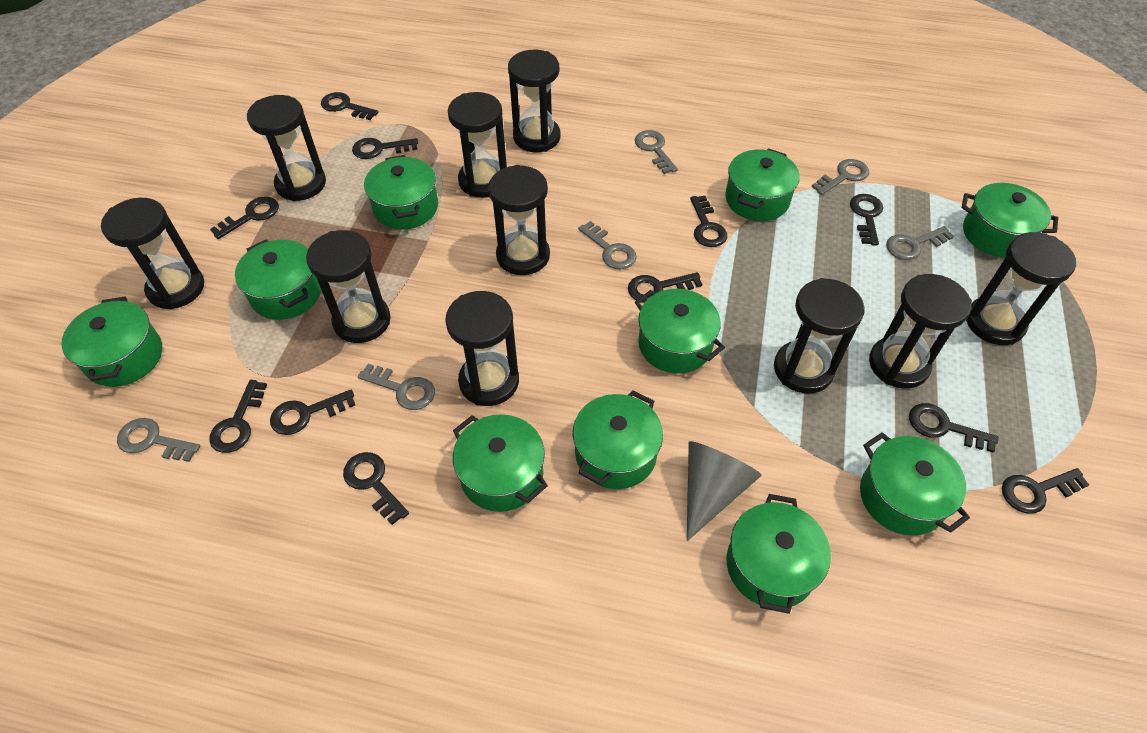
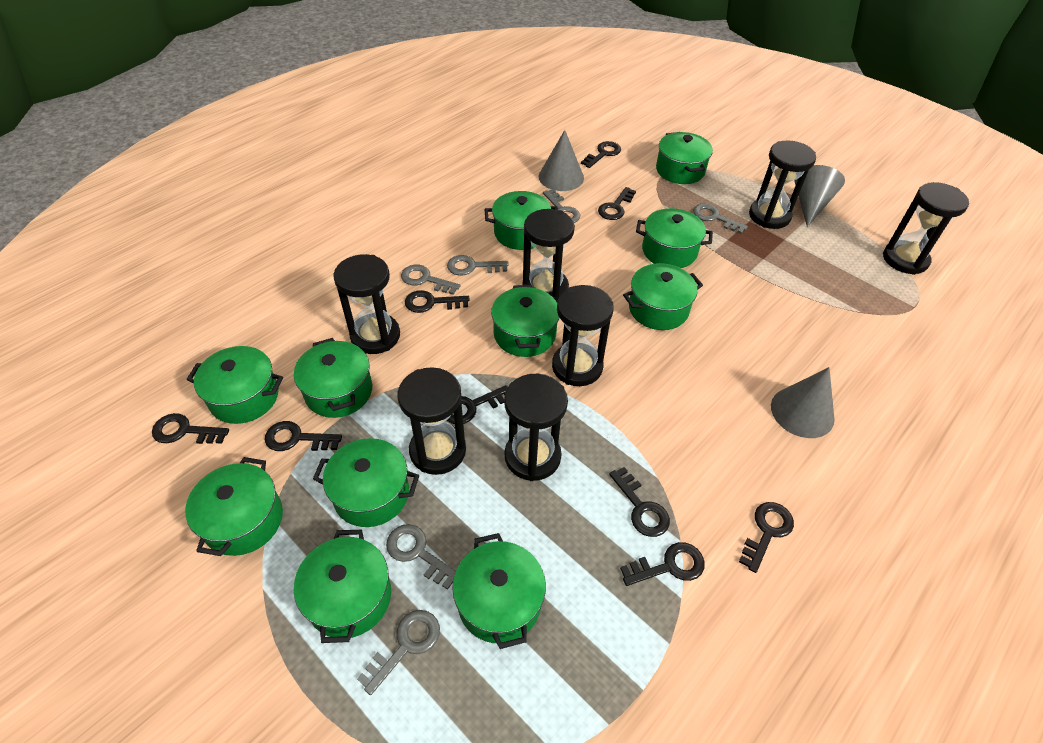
black hourglass: [101,198,204,310] [247,95,326,201] [306,230,391,343] [445,291,519,406] [448,92,507,198] [488,165,550,275] [508,50,561,152] [774,278,865,393] [869,274,972,388] [966,232,1076,345] = 10 -> [333,254,400,354] [398,367,466,475] [504,374,568,481] [522,209,575,302] [552,285,614,386] [749,140,816,229] [883,182,969,275] = 7
black key: [209,380,267,453] [210,196,279,239] [270,390,355,435] [321,92,378,120] [343,452,409,525] [352,138,418,159] [628,272,702,303] [690,196,727,247] [850,194,883,245] [909,403,998,453] [1002,468,1089,513] = 11 -> [152,413,229,444] [265,421,342,451] [405,290,470,313] [447,385,508,424] [581,141,621,168] [598,187,636,220] [609,467,670,537] [620,542,705,586] [739,502,794,573] = 9
green pot: [61,296,162,387] [235,240,321,320] [364,155,438,230] [453,414,548,512] [573,390,663,489] [635,289,725,374] [725,149,800,221] [727,494,831,614] [860,432,970,535] [962,183,1058,258] = 10 -> [185,457,283,556] [187,346,283,424] [294,338,372,418] [294,530,391,643] [313,438,419,527] [452,533,546,649] [485,191,558,250] [491,285,559,357] [623,263,703,330] [636,208,713,268] [656,132,713,184] = 11
grey cone: [687,441,762,541] = 1 -> [539,130,584,191] [771,367,835,438] [794,165,845,227] = 3

